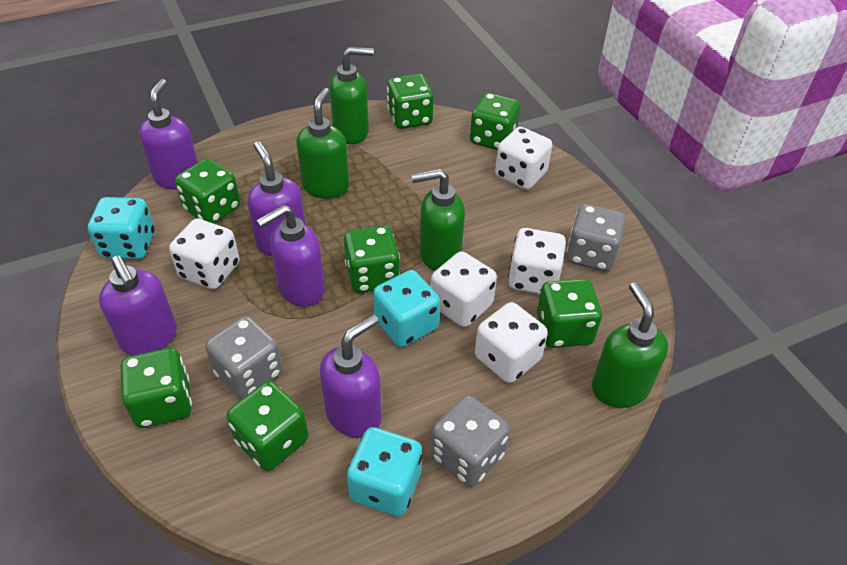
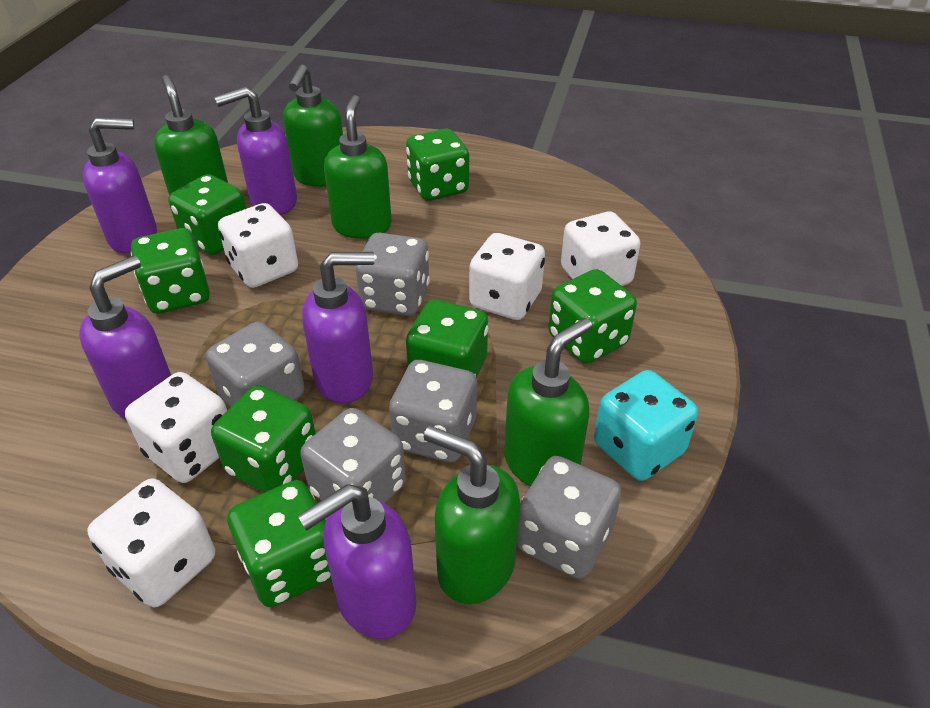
green soap dispenser: [296,88,349,199] [329,47,374,144] [411,169,465,271] [592,282,668,408] = 4 -> [154,75,228,195] [283,65,343,187] [324,95,392,239] [424,426,520,604] [504,318,592,487] = 5
grey dice: [205,316,283,399] [431,395,510,487] [566,204,625,271] = 3 -> [206,322,305,407] [300,408,406,503] [356,232,430,316] [389,360,477,462] [517,456,622,579] = 5
turquoise dice: [88,197,155,259] [347,427,422,516] [373,270,440,347] = 3 -> [594,370,698,481] = 1

